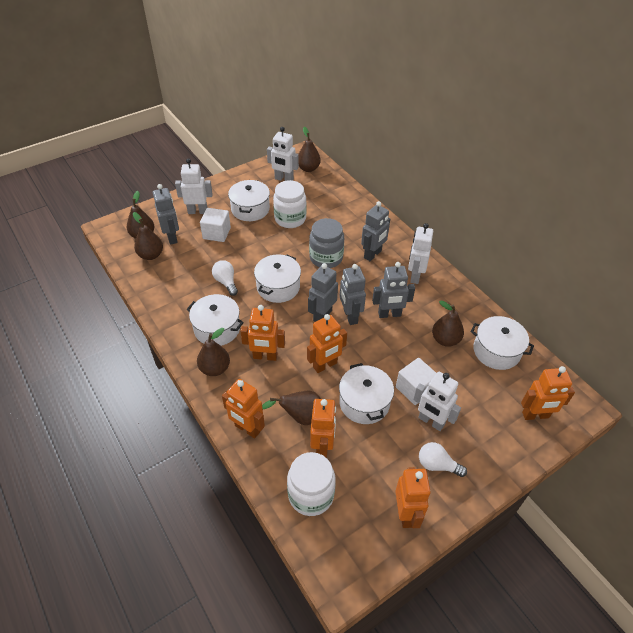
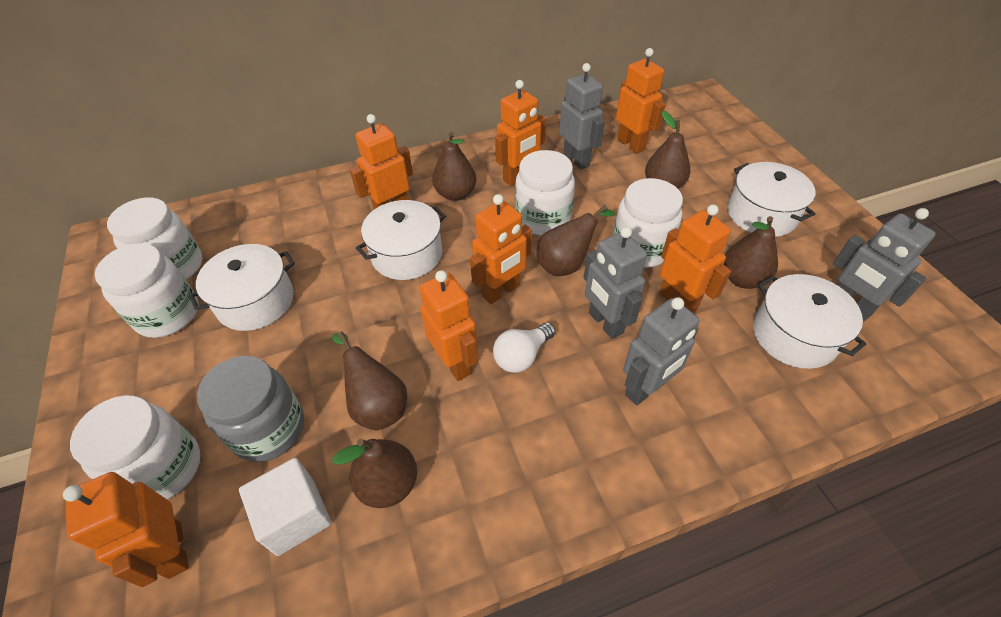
grey robot: [153,184,179,245] [308,263,338,322] [340,264,366,325] [361,201,390,261] [372,262,415,318] = 5 -> [559,63,605,170] [584,227,647,339] [623,297,699,405] [833,208,936,321] = 4
orange robot: [222,379,265,439] [240,305,285,361] [307,314,347,373] [310,399,336,458] [395,467,431,528] [521,366,575,420] = 6 -> [63,472,189,587] [349,114,413,209] [420,270,478,381] [470,194,532,304] [495,80,546,186] [616,48,666,153] [660,205,731,313] = 7
white cube: [200,208,231,242] [396,358,436,405] = 2 -> [239,458,332,556] = 1
white jar: [273,180,306,228] [287,452,336,516] = 2 -> [70,395,200,500] [95,243,199,338] [107,197,202,280] [515,150,575,236] [613,178,683,268] = 5
white light bulb: [212,260,238,296] [419,442,467,477] = 2 -> [493,322,556,373] = 1
white pot: [187,294,244,346] [228,180,270,221] [254,254,301,303] [339,363,394,424] [471,316,534,370] = 5 -> [189,244,295,331] [356,200,446,280] [728,162,816,237] [753,274,867,369] = 4
white robot: [175,158,213,214] [267,127,299,181] [408,223,433,284] [413,372,461,431] = 4 -> none = 0

